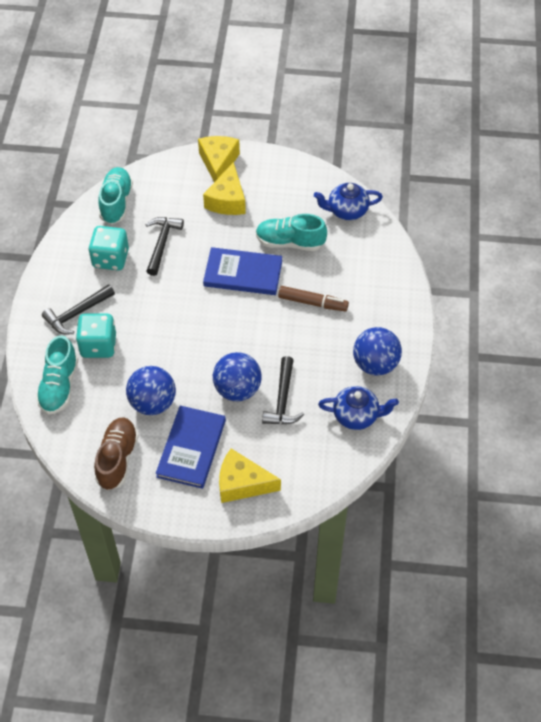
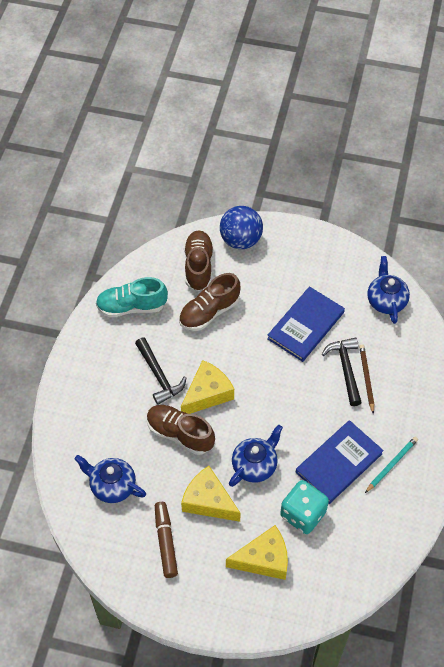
black hammer: [42,284,115,334] [145,217,184,276] [262,356,304,424] = 3 -> [135,337,186,405] [322,338,362,406] = 2
blue ball: [126,366,176,415] [213,352,262,401] [353,327,402,376] = 3 -> [220,206,263,249] = 1
blue teapot: [314,183,383,220] [318,386,399,430] = 2 -> [75,455,146,503] [229,425,283,487] [367,256,410,324] = 3
brown pencil: none = 0 -> [359,345,374,414] = 1
brown shoe: [94,417,139,490] = 1 -> [147,405,215,455] [179,273,240,331] [184,230,214,291] = 3
turquoise dice: [76,314,116,358] [88,226,129,270] = 2 -> [280,480,329,534] = 1
turquoise pencil: none = 0 -> [365,437,418,493] = 1
turquoise shoe: [36,335,78,415] [98,167,133,224] [256,214,327,251] = 3 -> [96,277,168,317] = 1

